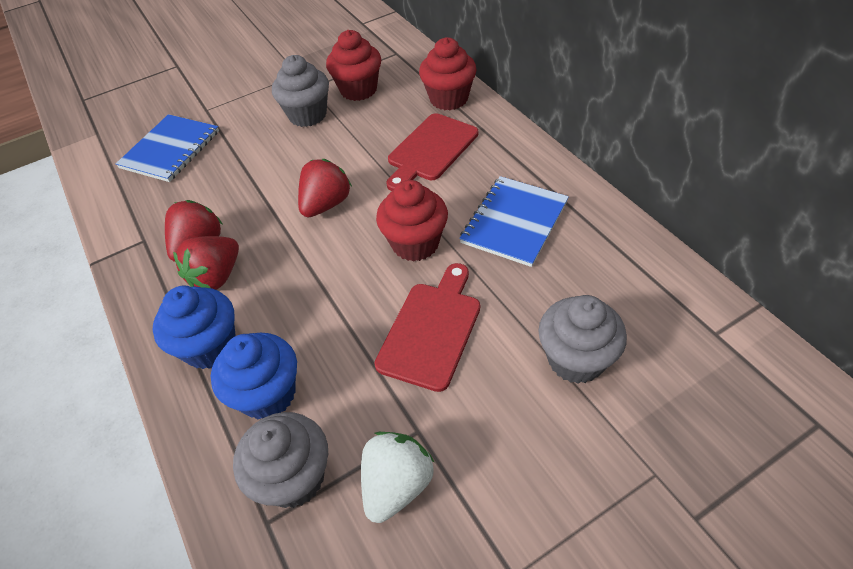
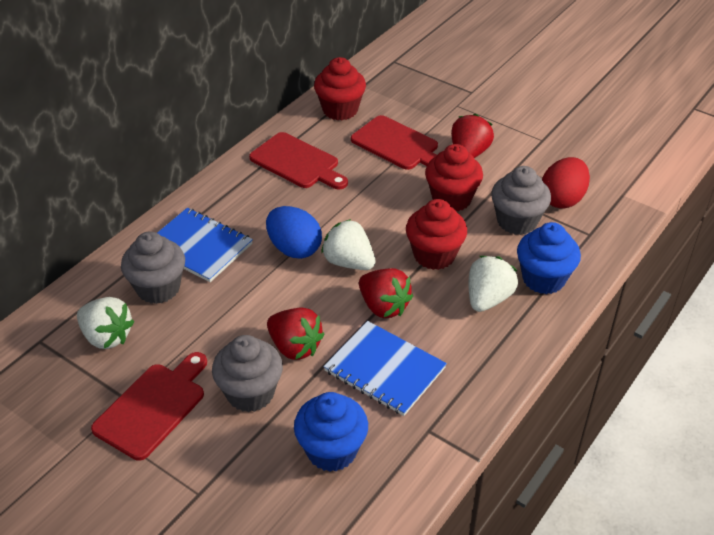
blue egg: none = 0 -> [266,206,322,259] = 1
red cutting board: [374,263,480,392] [386,113,478,191] = 2 -> [91,352,207,461] [249,132,348,189] [351,115,438,170] = 3
red egg: none = 0 -> [542,157,590,209] = 1
white strawberry: [361,432,434,523] = 1 -> [77,297,134,349] [321,219,376,270] [469,256,518,312] = 3

